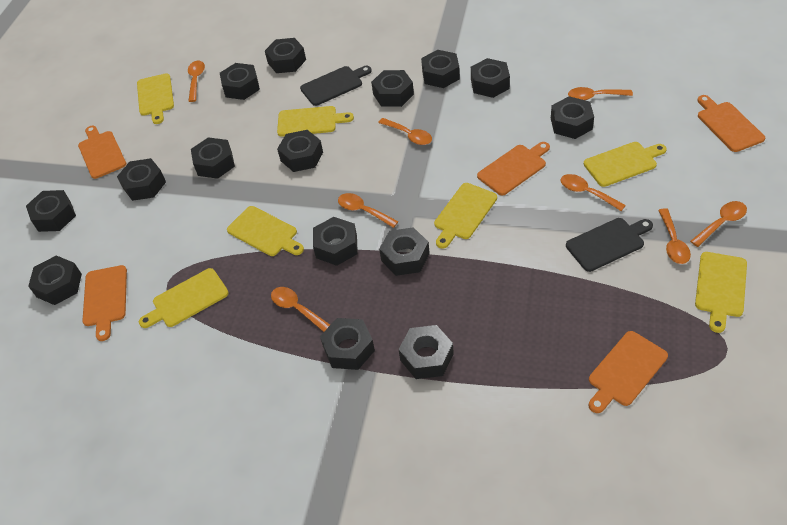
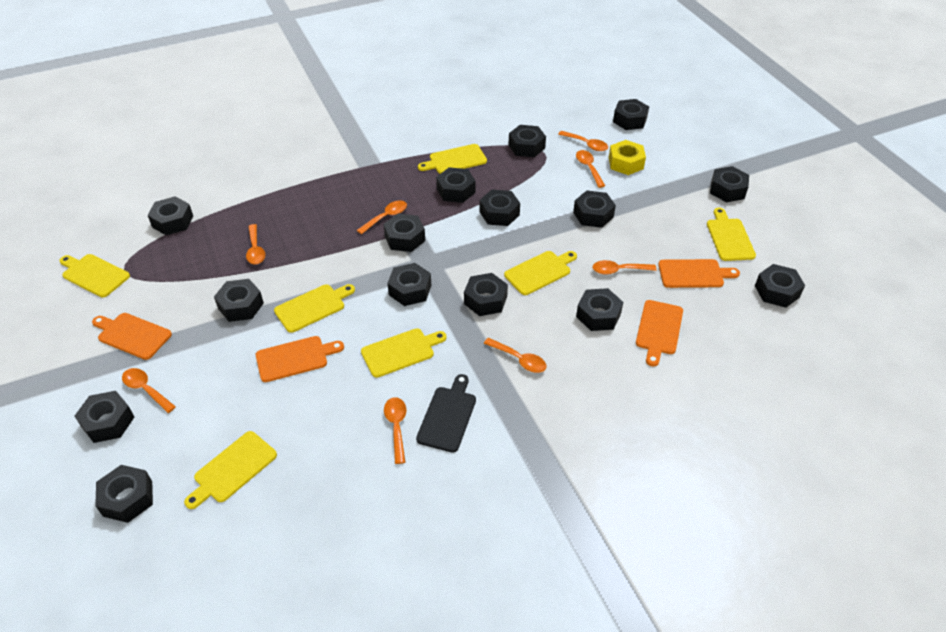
black cutting board: [300,66,372,106] [566,218,653,272] = 2 -> [416,374,476,453] = 1
orange cutting board: [78,126,126,179] [82,265,127,341] [477,142,550,195] [589,331,668,413] [697,95,765,152] = 5 -> [92,313,172,360] [256,336,344,382] [636,300,683,366] [658,259,740,288] = 4
yellow nut: none = 0 -> [609,140,646,175] = 1

